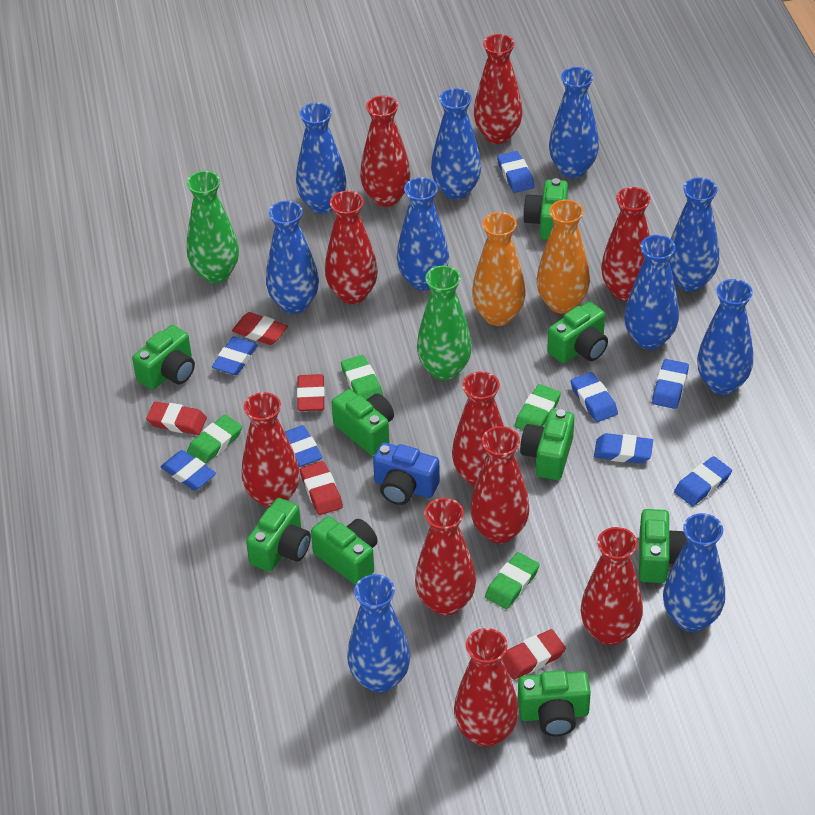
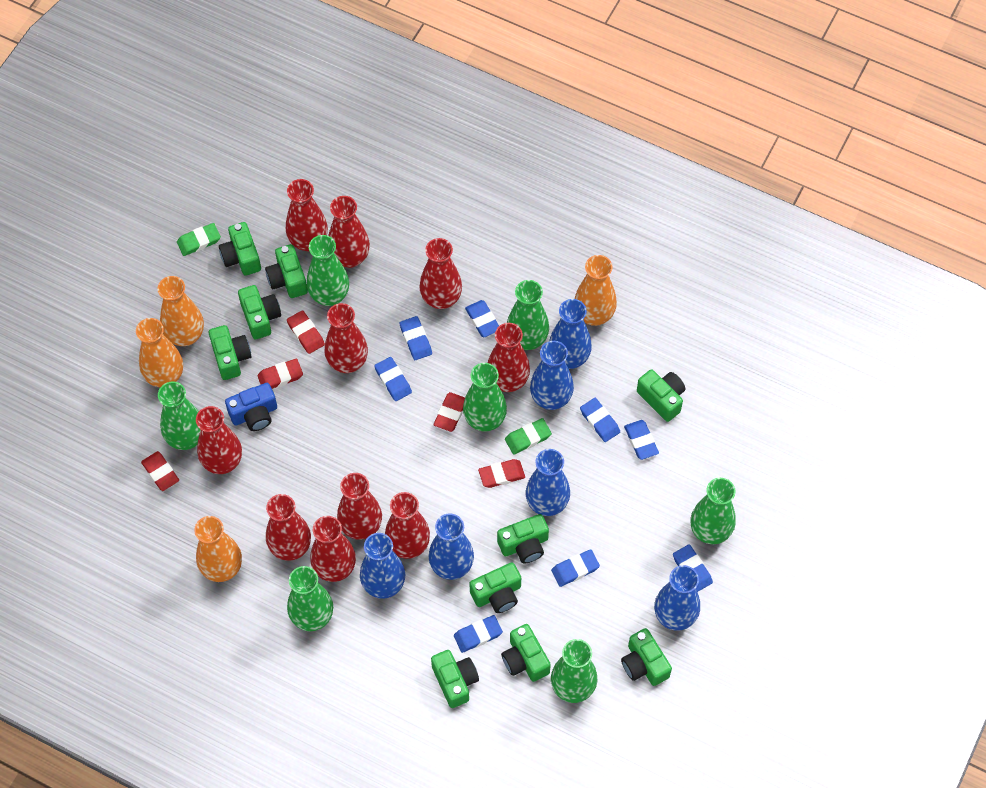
blue vase: [266,201,319,314] [296,103,346,214] [347,574,410,693] [397,177,449,290] [431,88,481,199] [549,67,599,178] [624,235,679,350] [663,513,725,632] [669,178,719,291] [697,279,753,395] = 10 -> [360,533,405,599] [428,513,474,580] [526,449,570,516] [530,341,574,410] [549,299,592,369] [654,565,700,631] = 6
green camera: [132,325,195,390] [246,498,311,572] [311,516,377,585] [332,389,394,455] [518,670,591,736] [520,409,574,480] [523,178,568,240] [547,301,608,363] [639,509,687,583] = 9 -> [209,325,252,380] [219,222,261,276] [238,285,281,339] [265,244,308,298] [431,650,479,708] [469,562,521,613] [497,514,549,563] [501,624,551,682] [621,628,672,686] [637,369,685,422] = 10
green eraser: [187,415,242,464] [341,355,383,400] [485,552,540,609] [515,384,561,430] = 4 -> [177,223,221,256] [505,418,552,455] = 2
green vase: [187,171,239,283] [417,265,472,380] = 2 -> [158,382,201,450] [287,566,333,631] [307,235,349,306] [463,363,507,432] [507,280,549,350] [551,639,597,703] [690,478,736,544] = 7
orange vase: [472,212,526,326] [537,200,590,314] = 2 -> [136,318,183,387] [157,276,204,346] [194,516,242,582] [574,255,617,326] = 4

